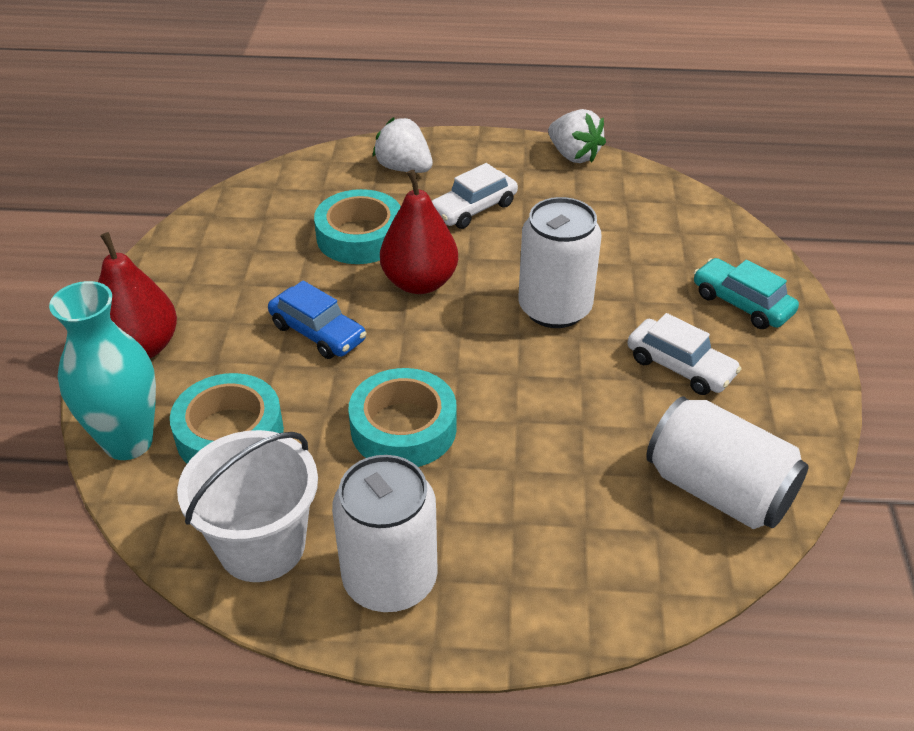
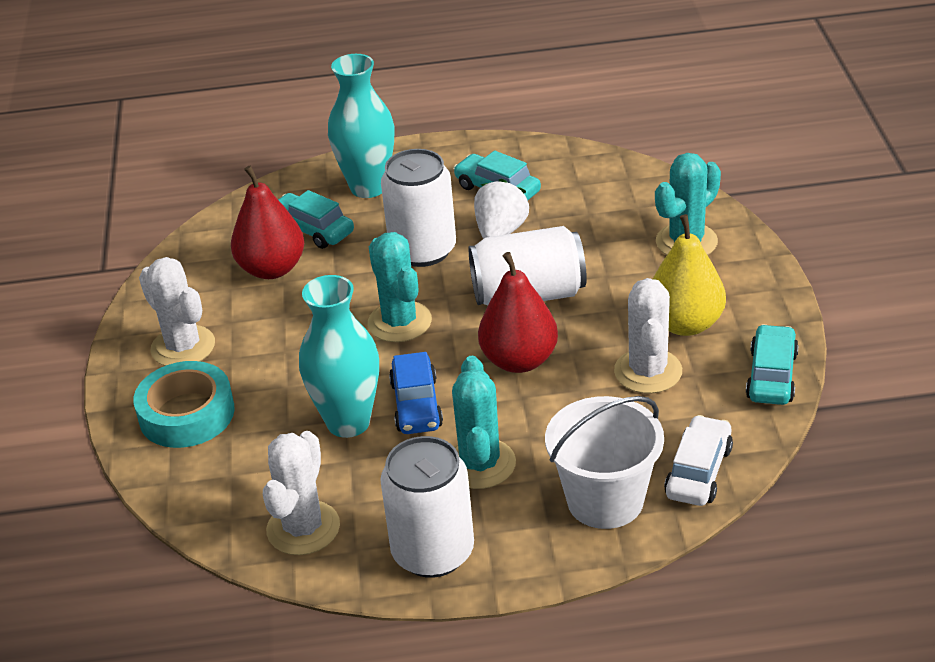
turquoise cactus: none = 0 -> [368,232,432,342] [452,356,516,489] [655,153,721,255] = 3
turquoise car: [694,258,799,329] = 1 -> [278,190,354,249] [453,150,541,201] [746,324,799,405] = 3
turquoise tape: [170,373,284,464] [314,189,401,264] [348,368,457,467] = 3 -> [133,361,235,448] = 1
turquoise vase: [49,281,156,460] = 1 -> [299,275,379,438] [328,54,394,198] = 2
white cactus: none = 0 -> [139,257,215,366] [263,431,340,555] [614,278,682,394] = 3
white car: [432,163,518,229] [627,313,742,395] = 2 -> [664,415,733,506] = 1
white strawberry: [373,117,433,173] [548,109,606,163] = 2 -> [474,179,529,239] = 1
yellow pear: none = 0 -> [653,214,726,336] = 1

